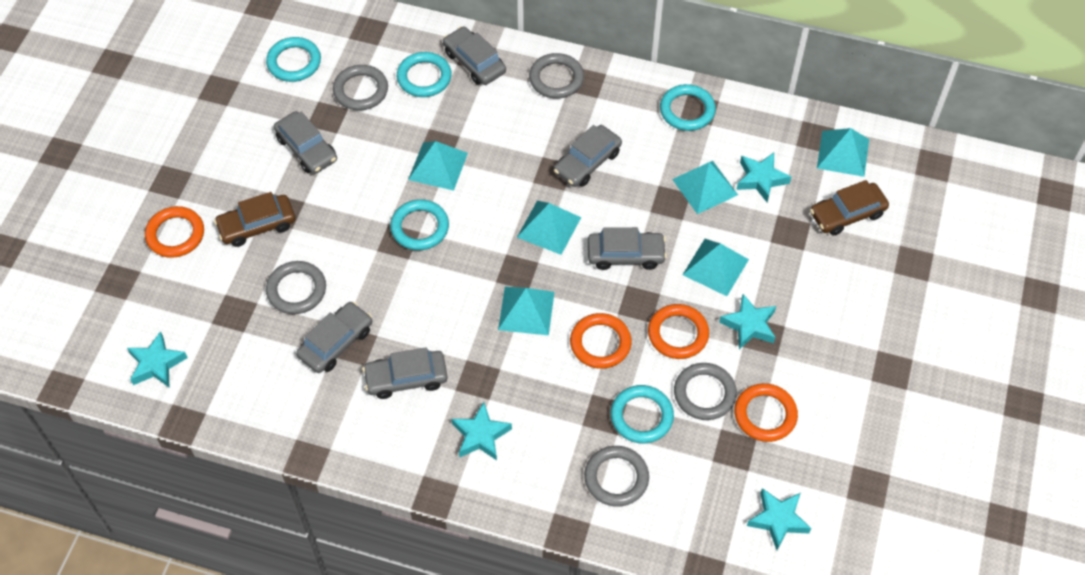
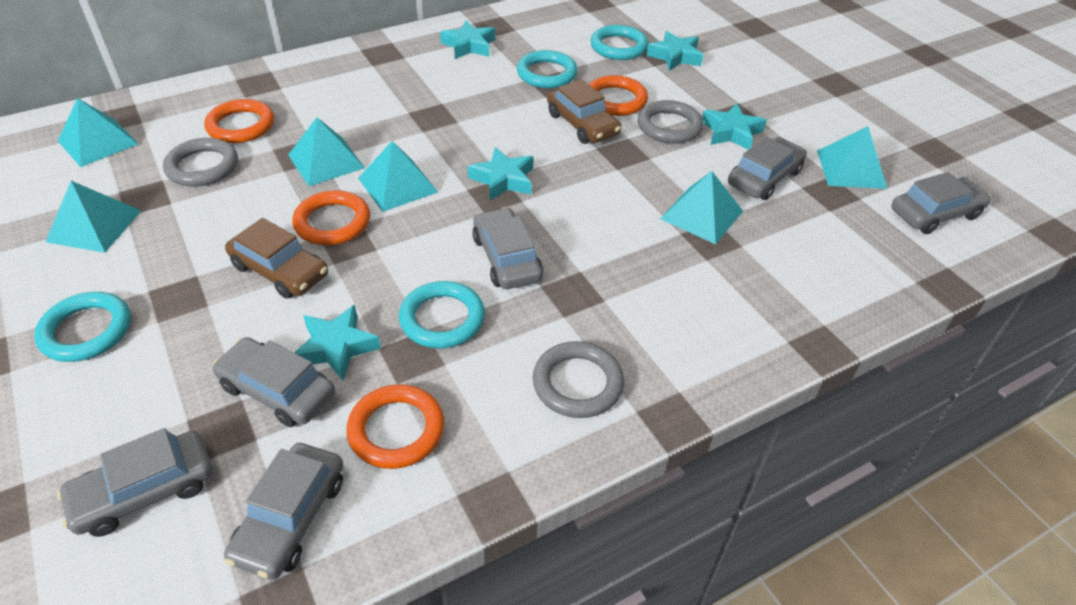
grey ring: [266,261,326,314] [333,65,388,111] [529,53,584,99] [584,446,649,507] [674,363,737,420] = 5 -> [163,138,238,187] [533,341,624,418] [638,100,703,144] = 3
turquoise ring: [266,37,321,82] [390,199,449,250] [397,52,452,97] [611,385,674,443] [660,84,716,131] = 5 -> [34,292,131,362] [399,281,485,348] [517,50,578,88] [590,25,648,60] = 4

